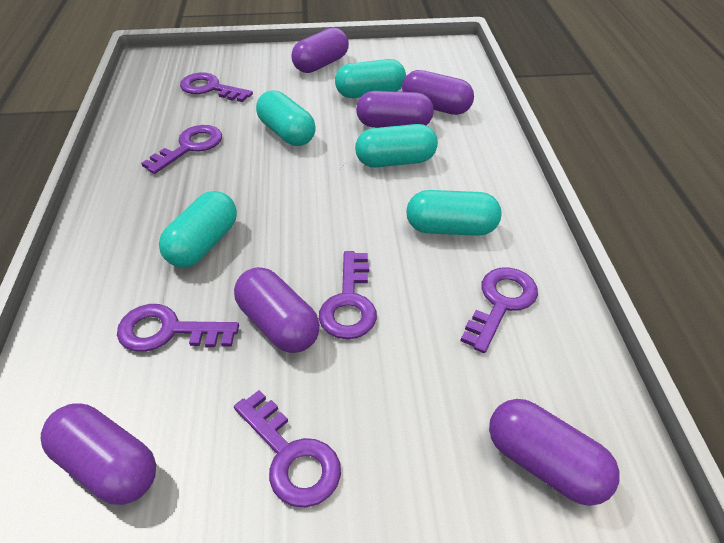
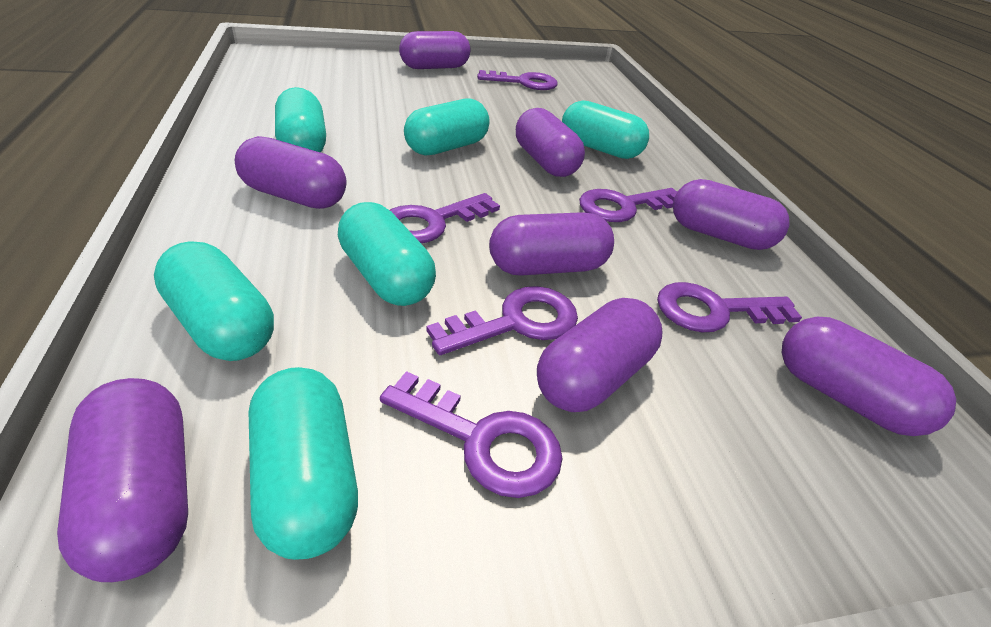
purple capsule: [41,403,156,505] [234,267,320,353] [291,27,349,73] [356,91,434,128] [402,70,474,115] [489,399,620,506] = 6 -> [57,378,188,582] [235,136,346,209] [399,31,471,69] [489,212,614,276] [516,108,585,177] [537,298,663,412] [673,179,790,250] [782,317,956,436] = 8
turquoise capsule: [159,191,237,267] [256,90,316,146] [335,59,406,98] [355,124,438,168] [406,190,501,236] = 5 -> [154,241,274,361] [249,367,358,560] [275,87,326,152] [338,202,436,306] [404,99,489,156] [562,100,649,159] = 6

